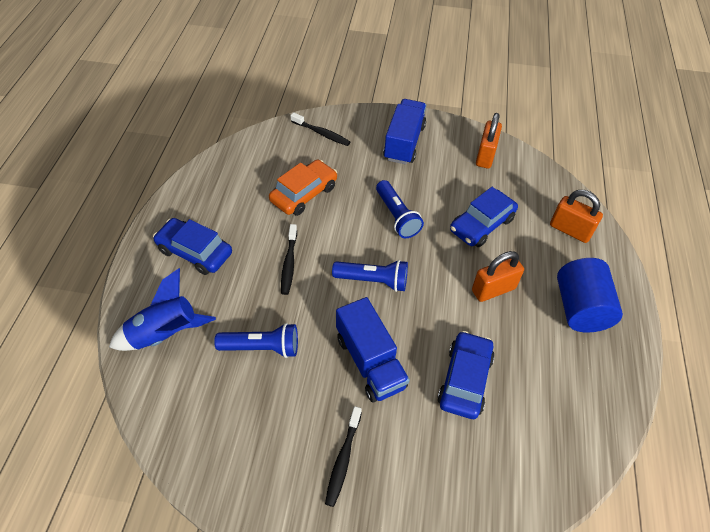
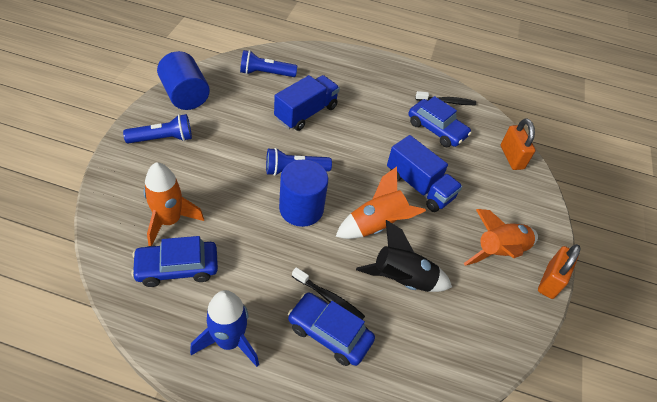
black rocket: none = 0 -> [356,220,452,292] = 1
black toothbrush: [281,224,297,295] [290,112,350,146] [325,406,362,507] = 3 -> [292,267,365,320] [416,91,476,105] = 2
blue cylinder: [557,258,623,332] = 1 -> [157,51,210,110] [279,160,328,227] = 2
orange car: [269,159,337,216] = 1 -> none = 0
orange padlock: [472,251,524,302] [476,113,502,169] [550,190,603,243] = 3 -> [501,118,536,170] [538,244,581,299] = 2
orange rocket: none = 0 -> [144,162,204,246] [335,167,426,239] [463,209,538,266] = 3

